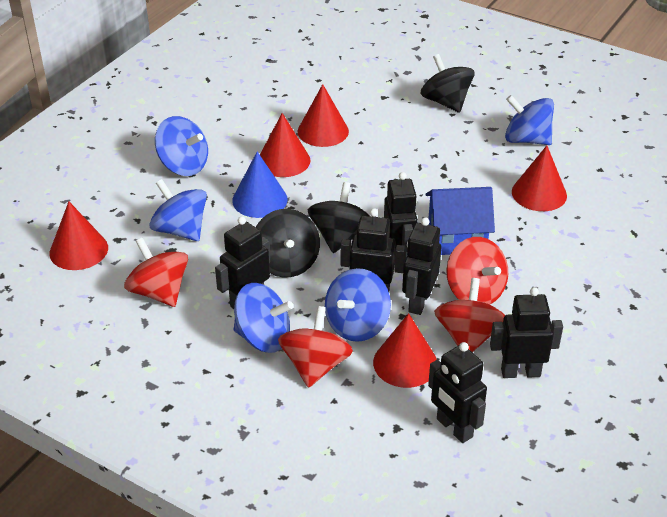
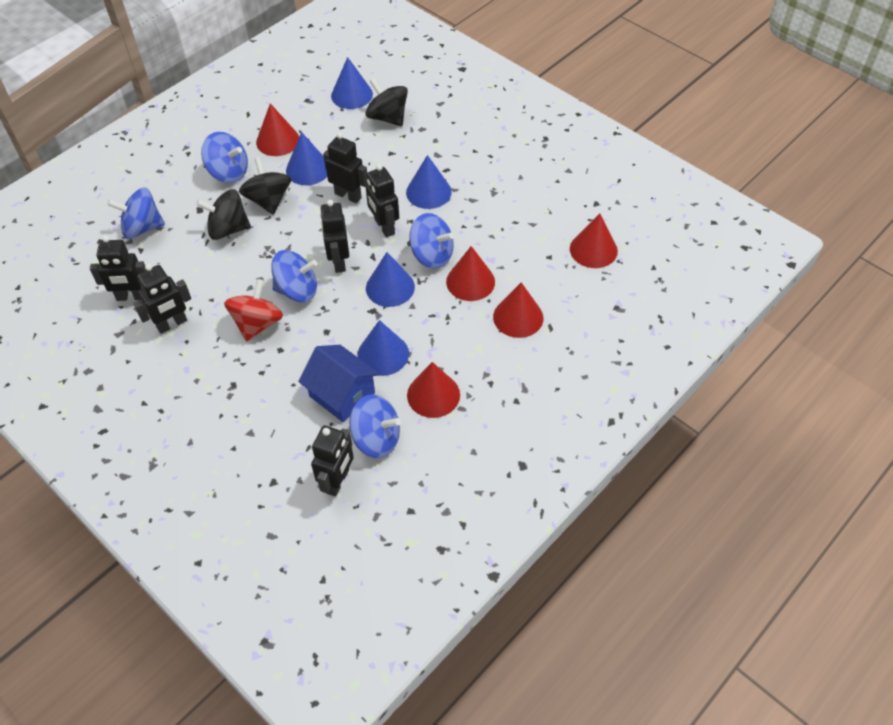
blue cone: [232,152,288,218] = 1 -> [286,132,327,185] [331,57,373,109] [358,320,409,376] [366,252,415,307] [406,155,452,209] = 5
red spinning top: [124,238,188,307] [278,306,353,388] [434,278,505,353] [446,237,508,304] = 4 -> [224,279,283,342] = 1

